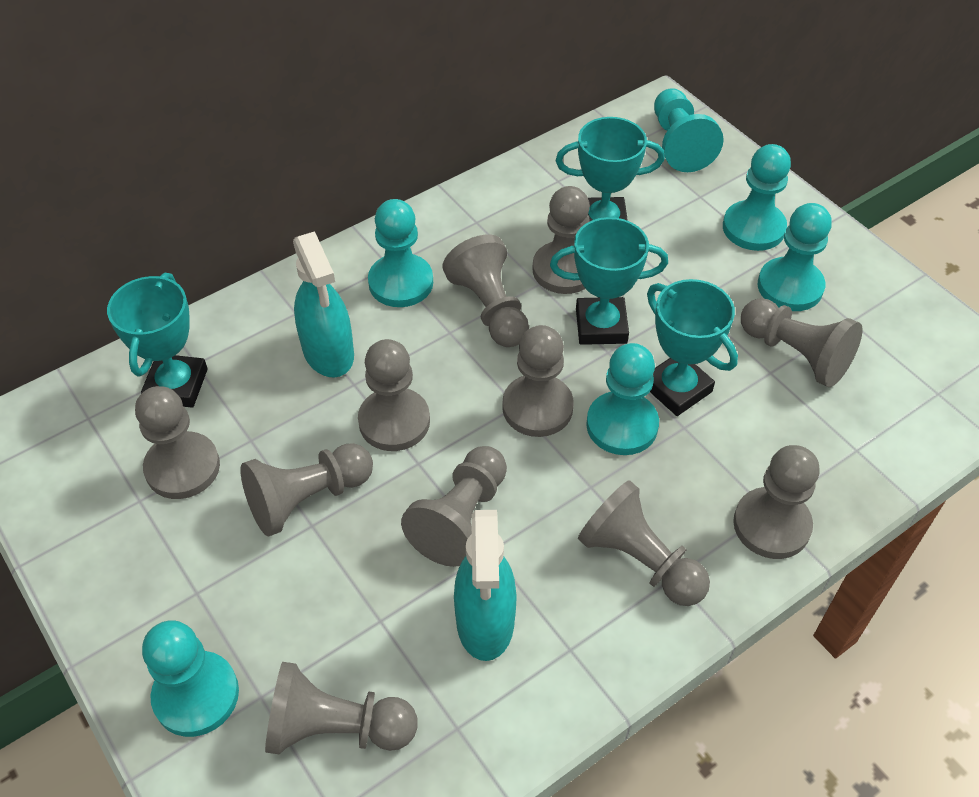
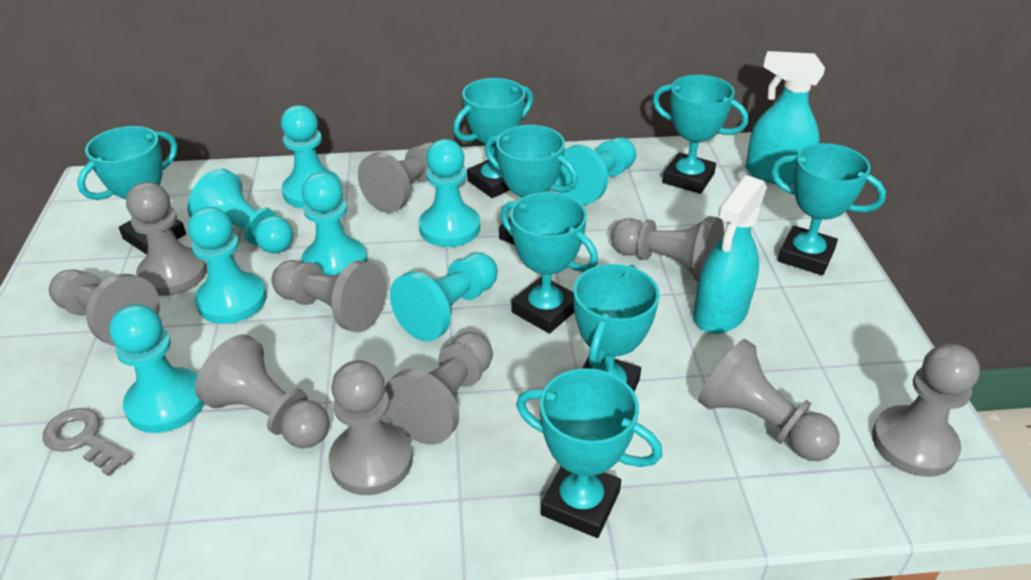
grey key: none = 0 -> [43,408,132,476] = 1
grey pawn: [135,386,220,499] [240,443,373,536] [265,662,418,755] [358,339,430,451] [401,446,507,567] [442,235,529,347] [502,325,574,437] [532,186,590,294] [578,480,710,606] [733,445,820,559] [741,298,862,387] = 11 -> [49,269,160,346] [126,182,207,296] [195,334,330,448] [272,260,386,332] [329,360,413,495] [358,142,434,213] [385,332,493,444] [611,216,724,282] [698,339,840,461] [872,343,980,477] = 10
turquoise pawn: [142,620,239,737] [368,199,433,307] [586,343,659,455] [654,88,724,172] [723,144,791,251] [758,203,832,311] = 6 -> [109,304,205,433] [187,168,294,253] [188,207,267,324] [281,105,341,209] [301,172,368,275] [390,253,498,342] [419,139,480,247] [556,137,636,205] = 8
turquoise trophy: [107,273,208,408] [550,217,668,345] [556,117,665,222] [647,279,738,416] = 4 -> [77,126,186,255] [453,78,533,198] [485,125,578,245] [501,192,598,334] [516,368,662,538] [574,264,660,392] [653,75,748,194] [771,143,886,275] = 8

